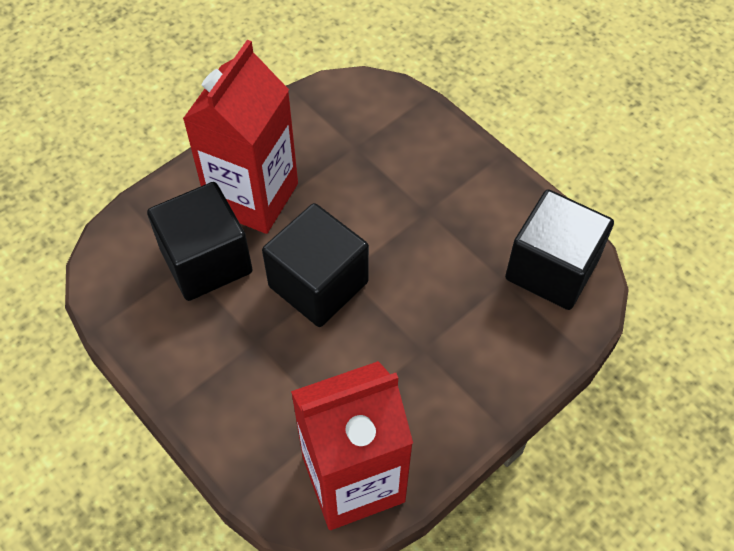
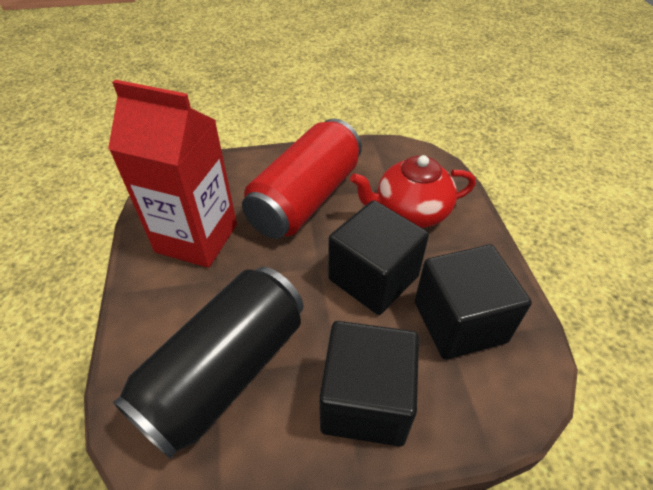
black can: none = 0 -> [113,267,303,459] = 1
red can: none = 0 -> [242,119,362,239] = 1
red carton: [183,40,298,234] [291,361,413,530] = 2 -> [108,80,237,268] = 1
red teapot: none = 0 -> [350,155,476,228] = 1

